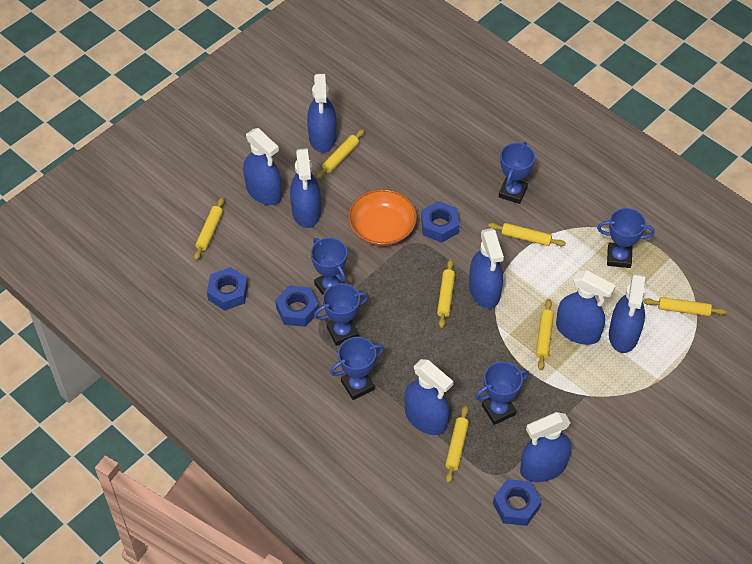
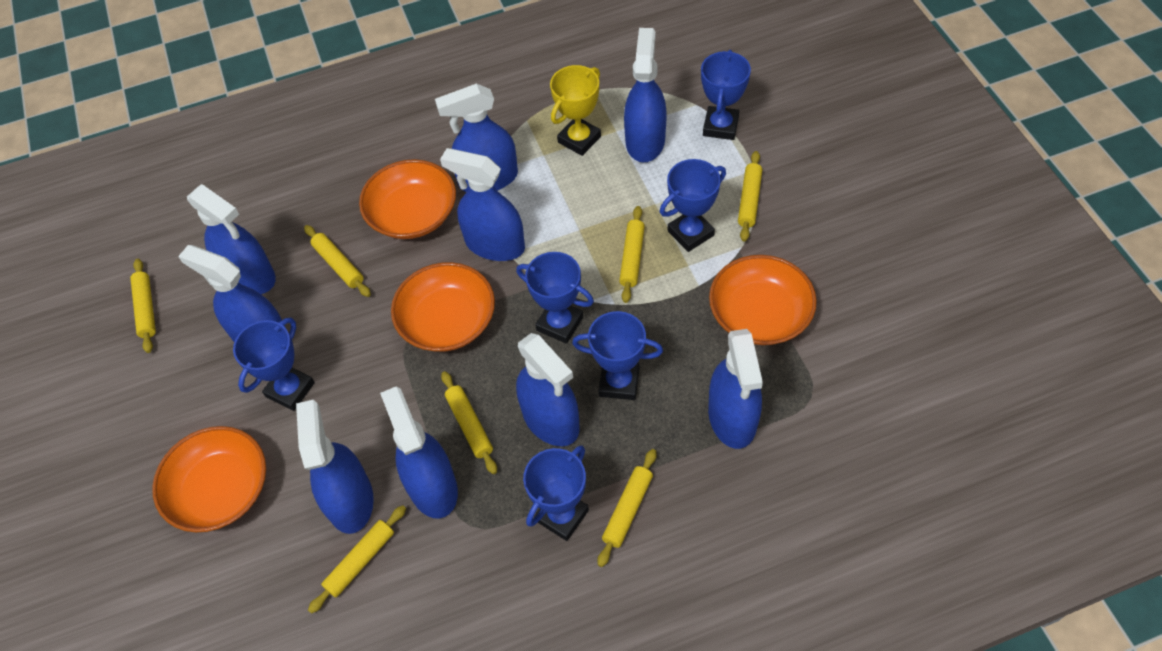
blue nut: [207,267,248,311] [275,286,319,327] [421,201,459,243] [493,479,541,526] = 4 -> none = 0
blue spray bottle: [243,128,282,205] [290,148,321,228] [307,74,337,153] [404,359,453,435] [469,228,504,308] [520,412,571,482] [556,270,616,345] [609,273,645,353] = 8 -> [178,245,286,342] [187,184,276,294] [296,400,374,534] [380,386,458,518] [435,83,518,192] [440,148,525,261] [516,333,580,446] [624,28,666,162] [708,329,763,449] = 9
orange bowl: [348,189,417,246] = 1 -> [152,426,266,533] [359,159,456,239] [391,262,495,352] [709,255,817,345] = 4
yellow trophy: none = 0 -> [550,65,601,156] = 1

